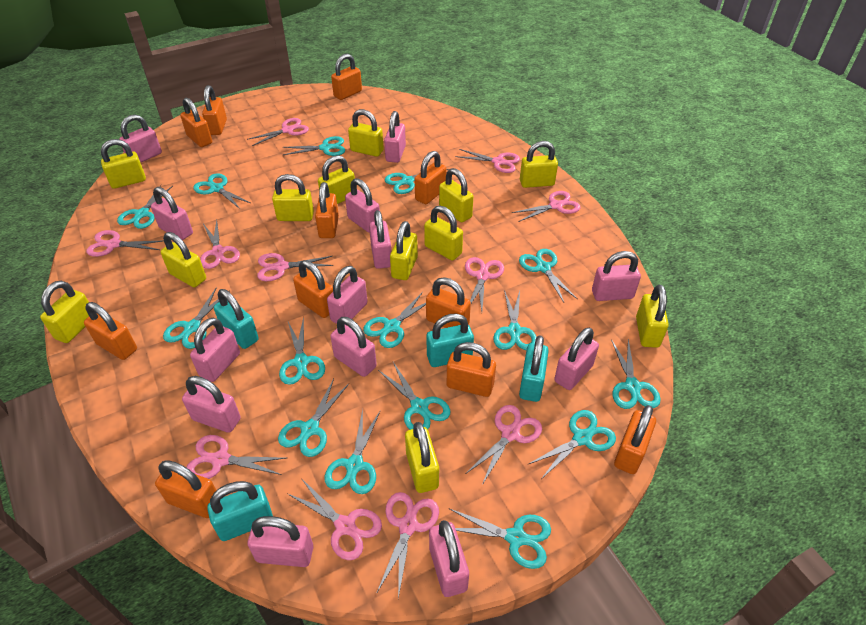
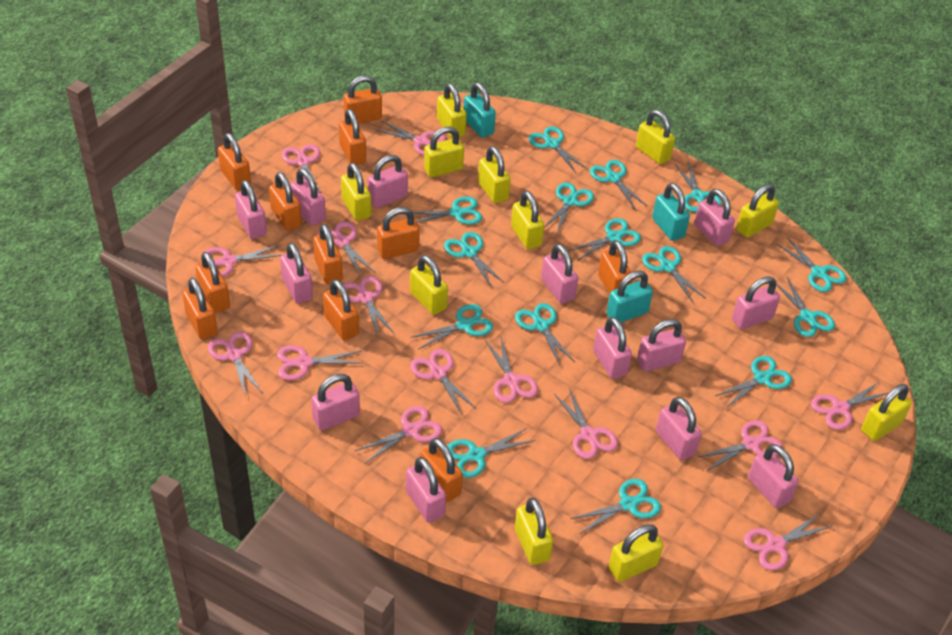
pink scissors: [86,230,163,257] [186,435,286,479] [200,220,240,269] [247,118,309,146] [257,253,333,281] [287,478,382,560] [377,492,439,599] [455,149,520,173] [465,257,504,311] [467,405,542,485] [512,191,581,222] = 11 -> [204,245,282,277] [208,332,262,397] [277,345,362,380] [282,144,321,193] [317,222,374,277] [343,276,394,337] [355,406,442,464] [374,120,446,155] [410,349,477,415] [485,337,538,403] [554,388,618,459] [697,420,783,471] [744,513,832,570] [811,381,888,430] = 14
turquoise padlock: [207,481,273,541] [214,289,259,349] [427,313,474,367] [519,335,549,402] = 4 -> [464,83,496,138] [606,270,653,323] [652,183,690,241] = 3
yellow padlock: [40,281,89,343] [101,139,146,189] [161,232,206,287] [272,174,314,221] [318,155,355,204] [348,109,384,157] [390,221,418,280] [405,422,439,493] [424,206,463,260] [439,168,473,222] [520,141,558,188] [636,285,669,348] = 12 -> [341,163,371,221] [410,255,448,315] [424,127,464,177] [437,83,467,139] [478,146,511,203] [511,191,544,249] [515,498,553,565] [609,524,663,582] [636,110,675,164] [736,184,779,238] [861,384,912,441] = 11

